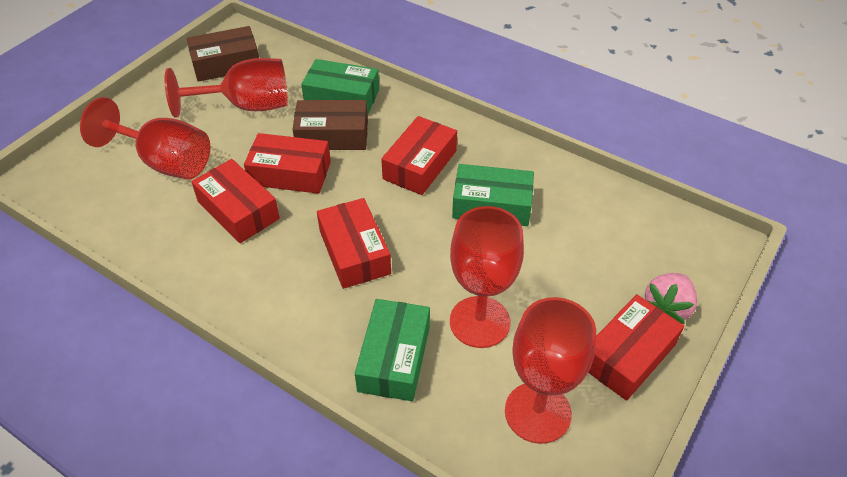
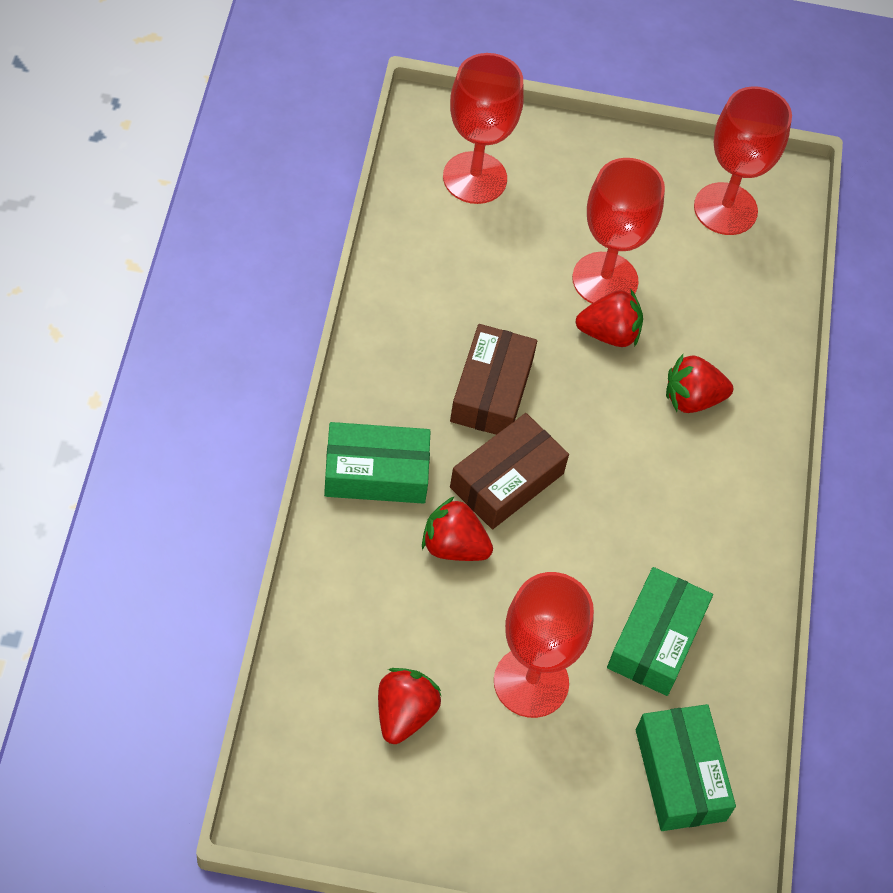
pink strawberry: [645,273,697,324] = 1 -> none = 0
red box: [191,159,280,243] [244,133,331,194] [317,198,391,289] [381,116,457,195] [588,294,684,401] = 5 -> none = 0
red strawberry: none = 0 -> [378,668,441,744] [422,496,493,561] [575,290,643,347] [666,354,733,413] = 4

